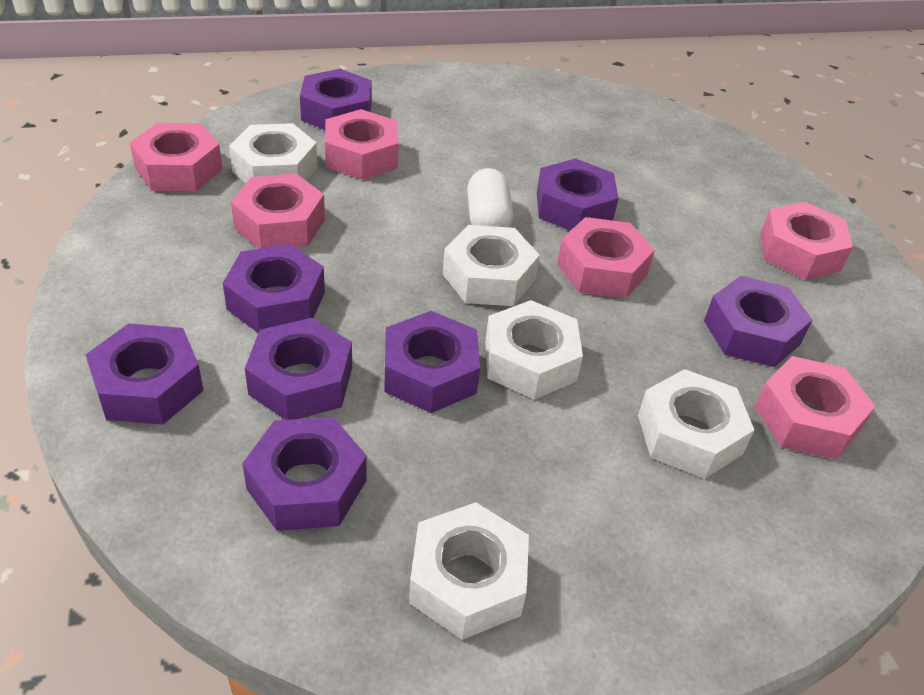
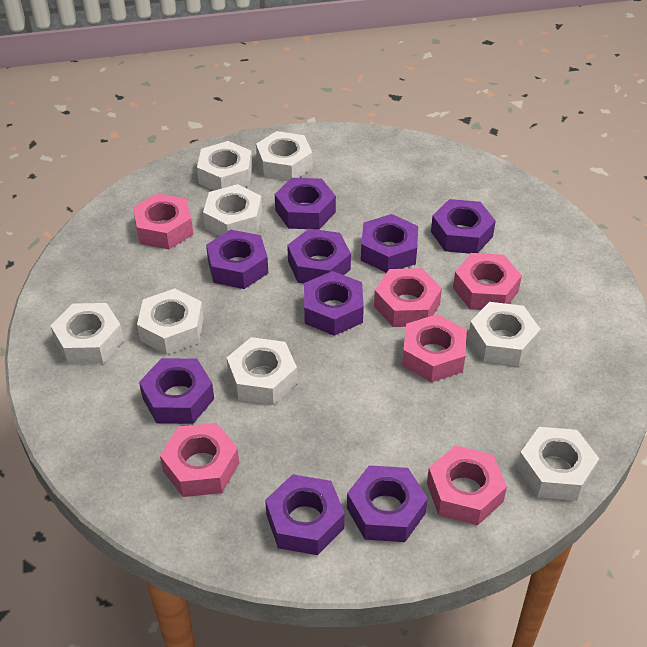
purple nut: [86,323,204,425] [223,244,325,333] [242,417,367,531] [245,318,352,420] [300,69,372,130] [384,311,480,413] [537,158,619,231] [704,276,812,367] = 8 -> [139,358,214,424] [206,230,268,289] [265,474,345,555] [275,178,336,230] [287,229,351,283] [304,271,364,336] [347,465,428,542] [361,214,418,273] [431,199,496,254] = 9
white capsule: [467,168,513,227] = 1 -> none = 0
white nut: [229,123,318,183] [409,502,529,640] [443,225,540,306] [485,300,583,400] [638,369,754,479] = 5 -> [51,303,124,364] [137,288,204,355] [197,141,253,191] [203,184,262,236] [227,337,297,405] [256,131,312,181] [468,302,541,366] [517,427,599,501] = 8

